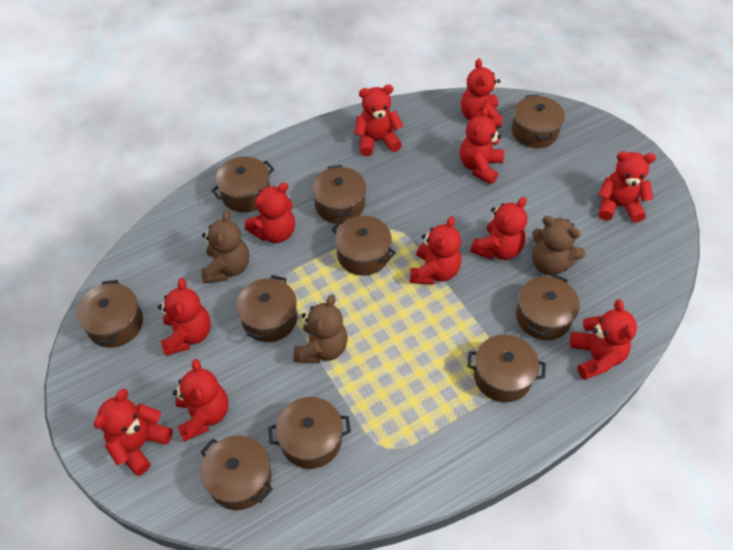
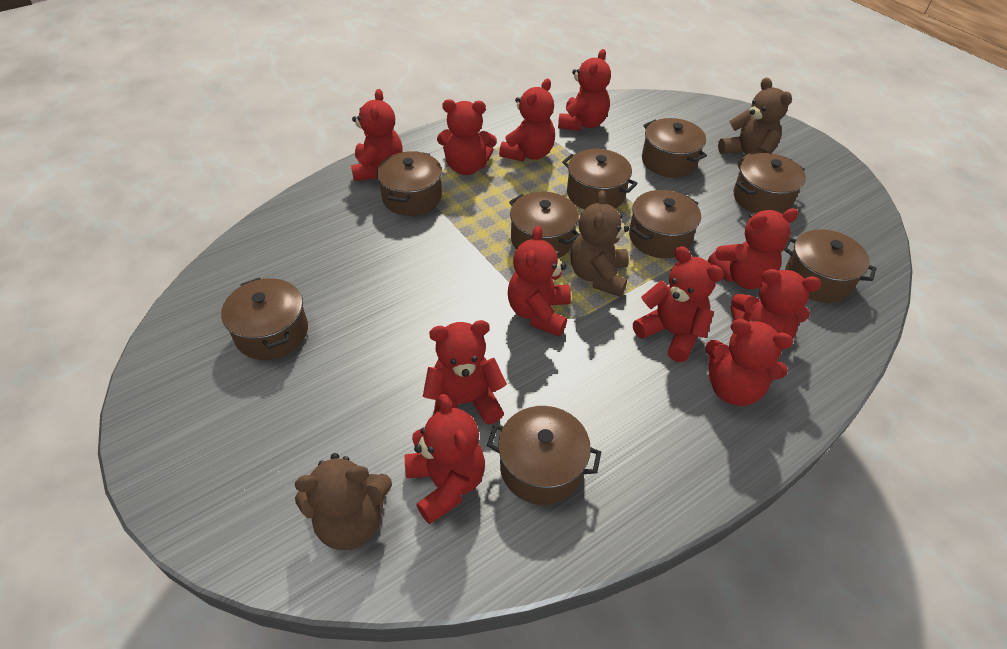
brown pot: [76,280,143,348] [200,435,273,510] [211,156,274,213] [236,275,297,342] [268,397,351,469] [312,165,366,224] [331,216,396,276] [467,334,546,402] [512,95,565,148] [516,274,580,340] = 10 -> [221,277,308,360] [376,151,442,216] [487,406,601,505] [509,192,579,258] [562,149,637,210] [629,190,701,258] [642,118,707,177] [733,153,806,214] [784,229,877,303] = 9

